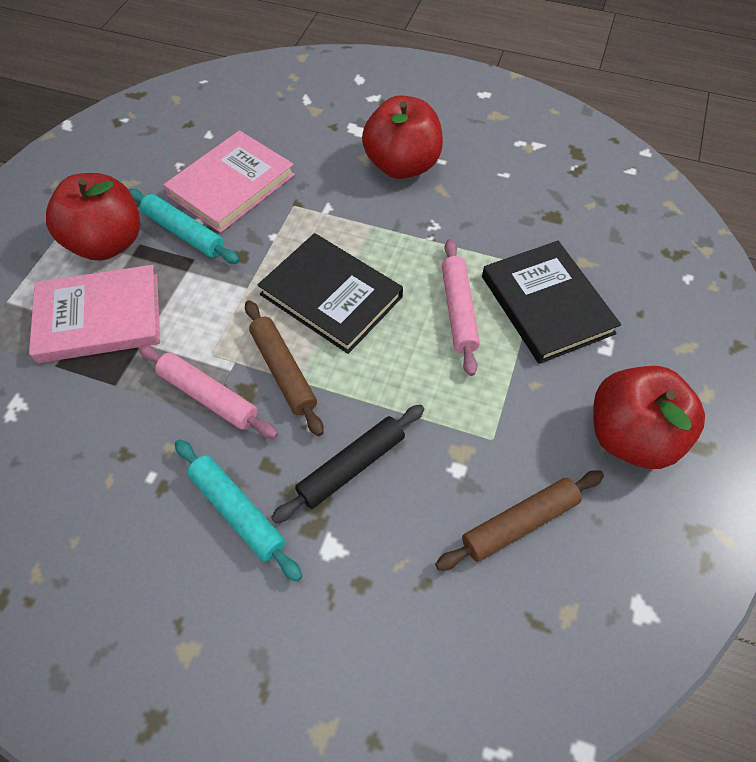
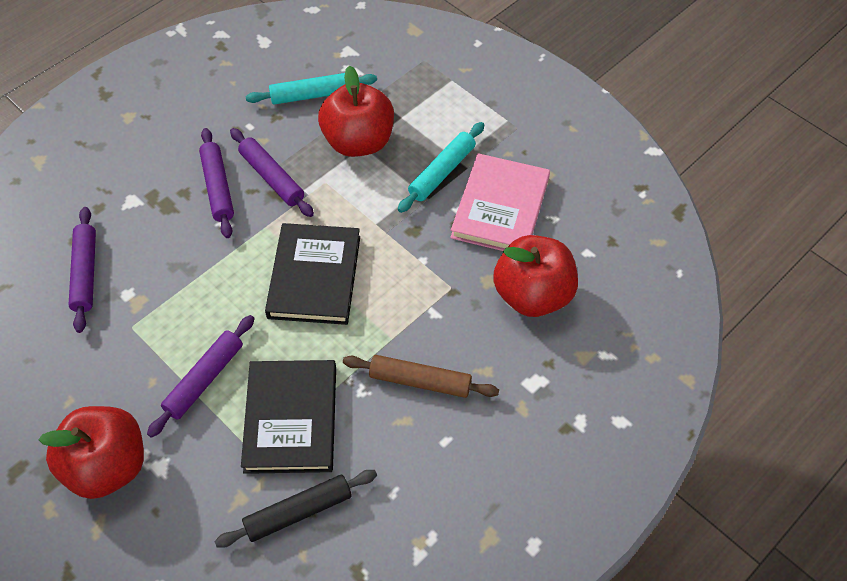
brown rolling pin: [245,300,323,436] [435,470,604,571] = 2 -> [343,355,499,398] = 1
pink book: [29,265,160,363] [163,130,295,233] = 2 -> [450,153,550,251] = 1
pink rolling pin: [138,345,278,439] [442,239,480,376] = 2 -> none = 0
purple rolling pin: none = 0 -> [68,207,96,333] [147,315,255,438] [199,128,234,238] [230,128,314,217] = 4

